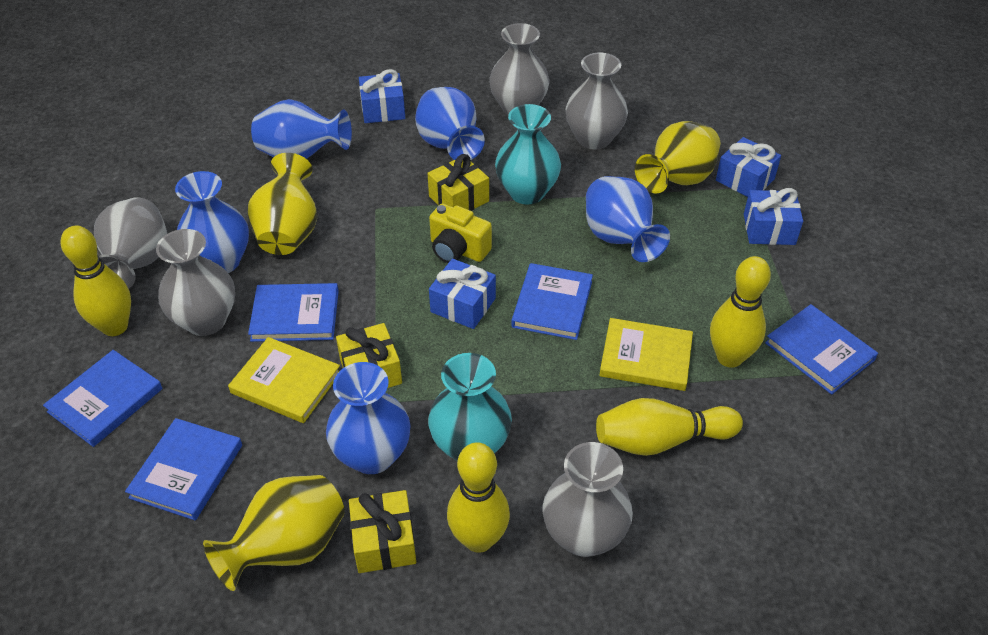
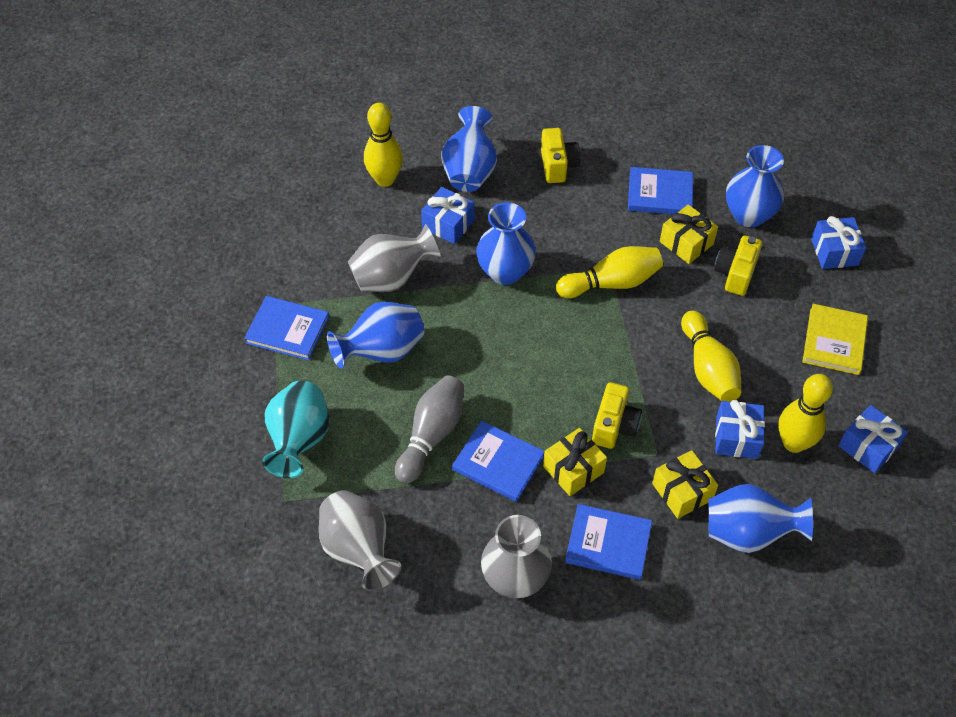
blue book: [43,350,163,447] [125,418,242,520] [248,283,339,342] [511,263,593,340] [765,304,878,395] = 5 -> [244,296,329,360] [452,421,545,502] [565,504,652,580] [628,167,693,214] = 4
grey bowling pin: none = 0 -> [395,375,464,484] = 1
grey vase: [94,197,167,289] [156,229,235,336] [489,23,549,115] [543,442,633,557] [566,53,628,150] = 5 -> [319,490,401,591] [348,224,441,292] [481,515,552,598] = 3
turquoise vase: [428,353,512,461] [495,104,561,205] = 2 -> [262,381,330,478] = 1
yellow book: [228,337,340,423] [599,318,693,391] = 2 -> [803,304,868,375] = 1
yellow camera: [429,203,492,263] = 1 -> [541,128,580,183] [592,382,642,449] [714,235,762,296] = 3
yellow vase: [203,475,345,591] [248,153,317,255] [635,121,721,194] = 3 -> none = 0

